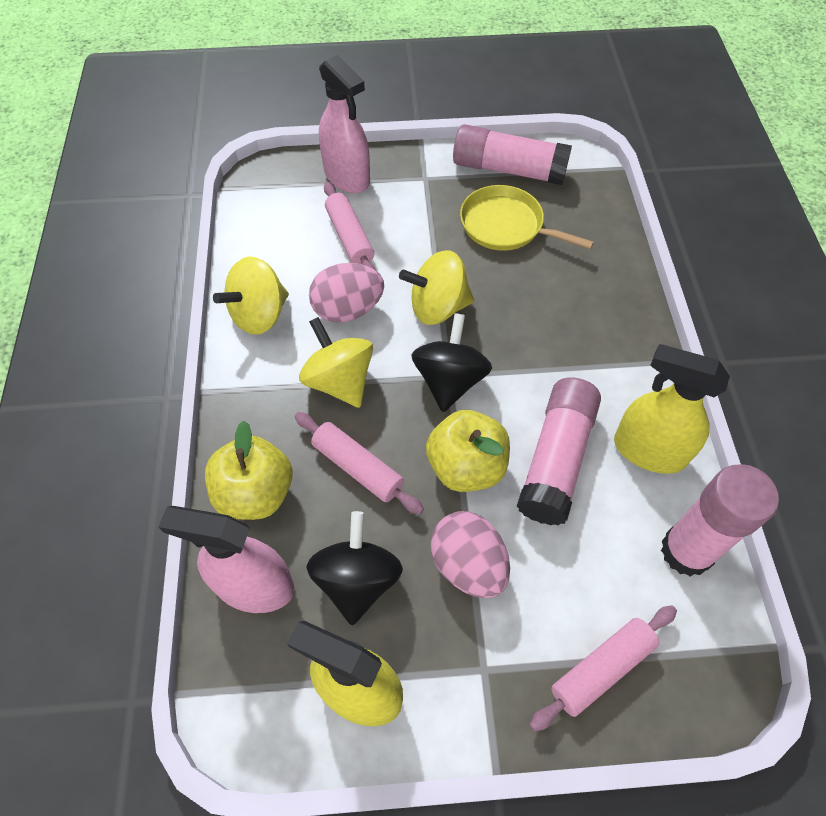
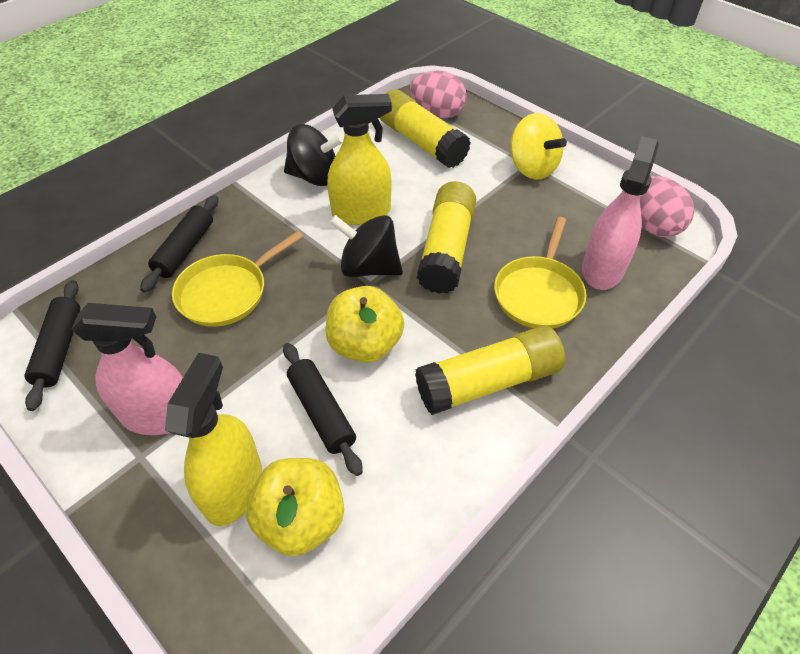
black rolling pin: none = 0 -> [24,280,80,411] [140,195,218,293] [283,343,363,476] = 3
pink glue stick: [453,124,572,185] [517,377,601,525] [661,464,779,577] = 3 -> none = 0
pink rolling pin: [295,412,424,514] [324,182,376,270] [529,605,677,732] = 3 -> none = 0
yellow glue stick: none = 0 -> [380,89,471,168] [415,326,565,415] [417,181,476,294] = 3
yellow pan: [460,185,594,251] = 1 -> [172,231,303,327] [494,217,586,329] = 2
yellow spinning top: [213,257,289,335] [299,317,373,408] [399,250,474,325] = 3 -> [510,113,567,180] = 1

